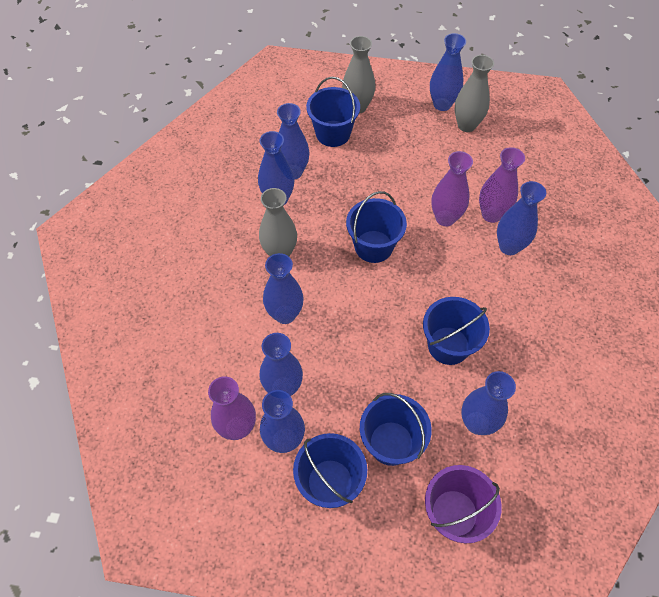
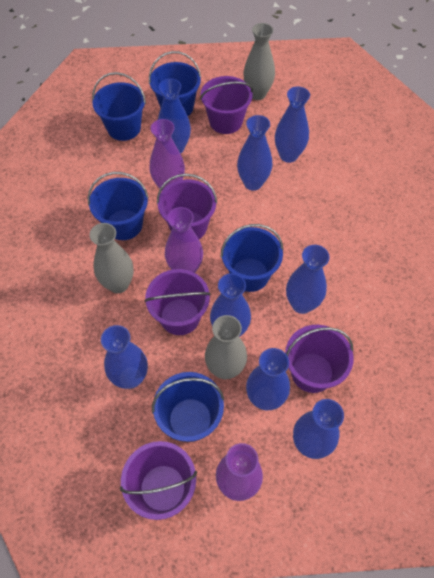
purple bucket: [425,465,502,543] = 1 -> [120,441,197,520] [144,269,211,335] [157,174,217,239] [200,76,253,134] [285,325,354,393] = 5

